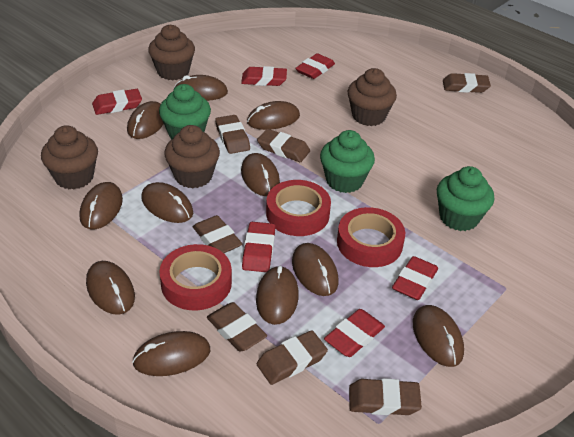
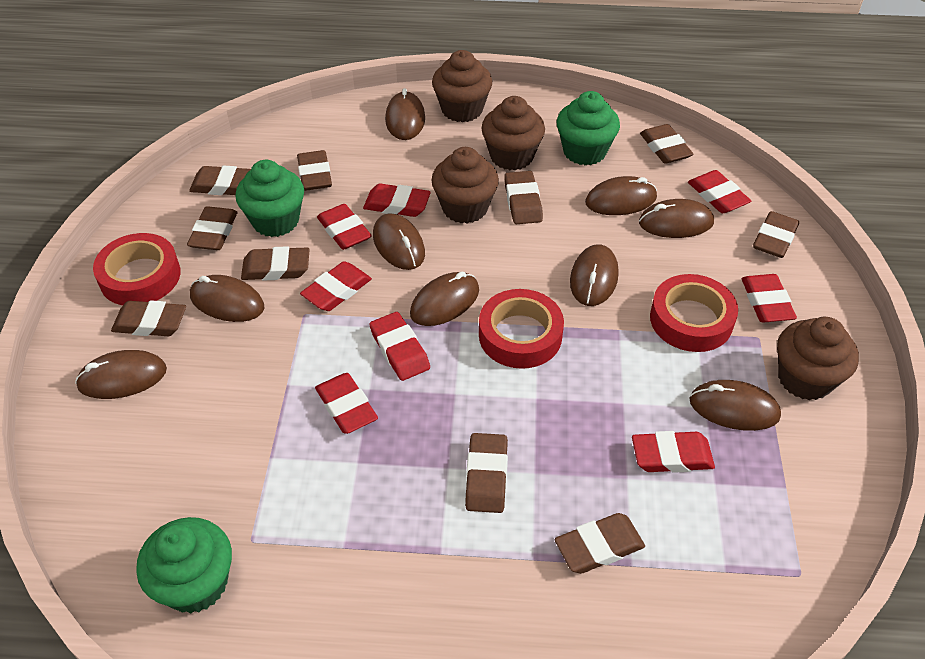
brown eraser: [193,215,242,253] [207,302,267,352] [215,115,250,154] [257,129,310,162] [257,330,328,385] [349,378,422,415] [443,73,491,93] = 7 -> [111,300,186,336] [187,206,237,250] [189,166,251,195] [241,246,310,281] [297,150,332,191] [465,433,508,513] [504,171,543,224] [555,513,645,574] [640,124,694,164] [753,211,799,258] = 10
brown mouse: [80,182,123,229] [86,261,135,315] [127,101,164,139] [132,331,210,376] [141,182,193,223] [174,75,228,101] [241,153,280,196] [247,101,300,130] [256,266,299,325] [292,243,338,296] [413,305,464,367] = 11 -> [75,350,167,399] [190,275,264,322] [373,213,425,270] [385,88,425,140] [410,272,479,326] [570,244,619,306] [585,176,657,215] [639,199,714,238] [690,380,781,431] = 9
red eraser: [92,89,142,115] [241,66,287,86] [242,222,275,272] [295,53,335,79] [324,309,385,357] [392,256,438,300] = 6 -> [300,261,372,311] [315,373,378,434] [317,204,372,250] [363,183,431,217] [369,312,430,381] [632,431,715,473] [688,170,751,213] [742,274,797,323] = 8

